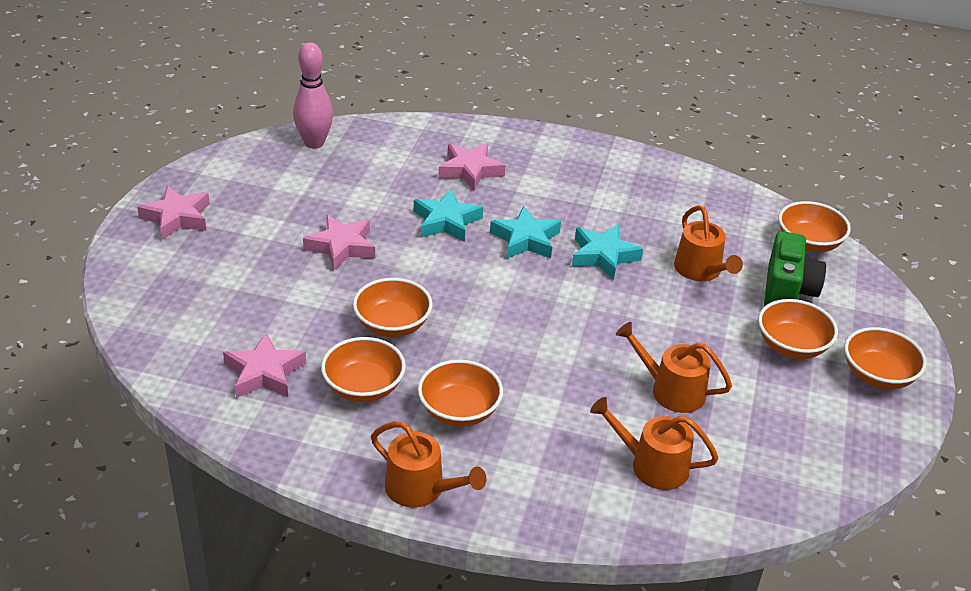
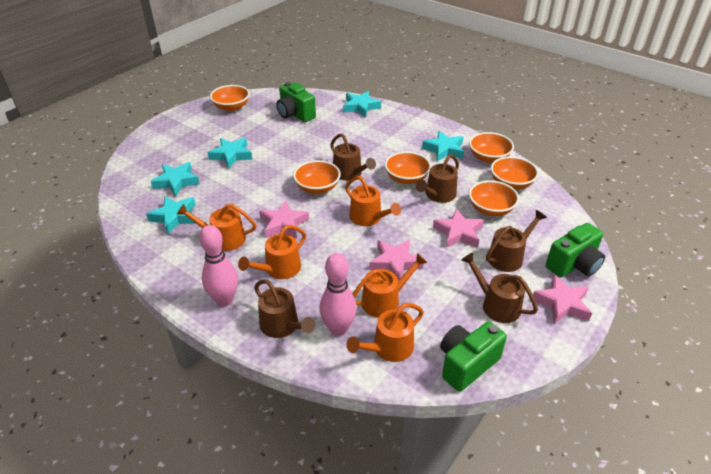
brown watering can: none = 0 -> [254,279,315,338] [330,134,376,181] [416,154,459,203] [461,253,538,323] [486,210,547,272] = 5
green camera: [764,231,826,306] = 1 -> [276,82,316,122] [440,321,507,392] [546,223,605,277] = 3
orange watering can: [371,421,486,508] [590,397,718,490] [616,322,732,413] [674,205,743,281] = 4 -> [177,204,257,251] [238,225,306,279] [345,176,401,226] [346,303,424,362] [353,253,428,318] = 5
pink bowling pin: [293,42,333,149] = 1 -> [199,225,238,307] [320,253,357,336] = 2
turquoise star: [414,189,483,242] [490,206,561,258] [572,224,643,280] = 3 -> [146,196,196,234] [151,162,200,197] [207,138,252,169] [343,91,381,117] [422,131,464,162] = 5

